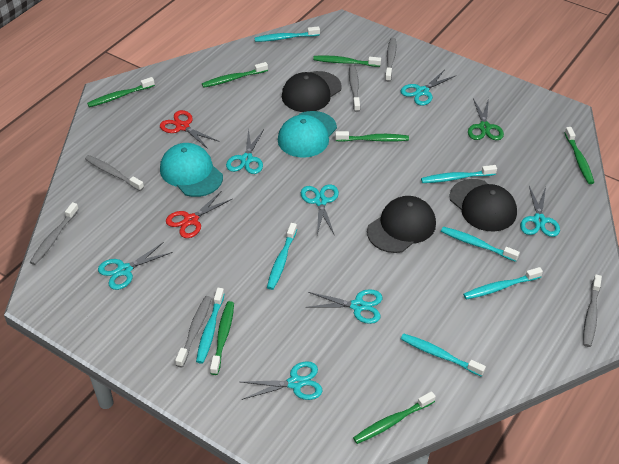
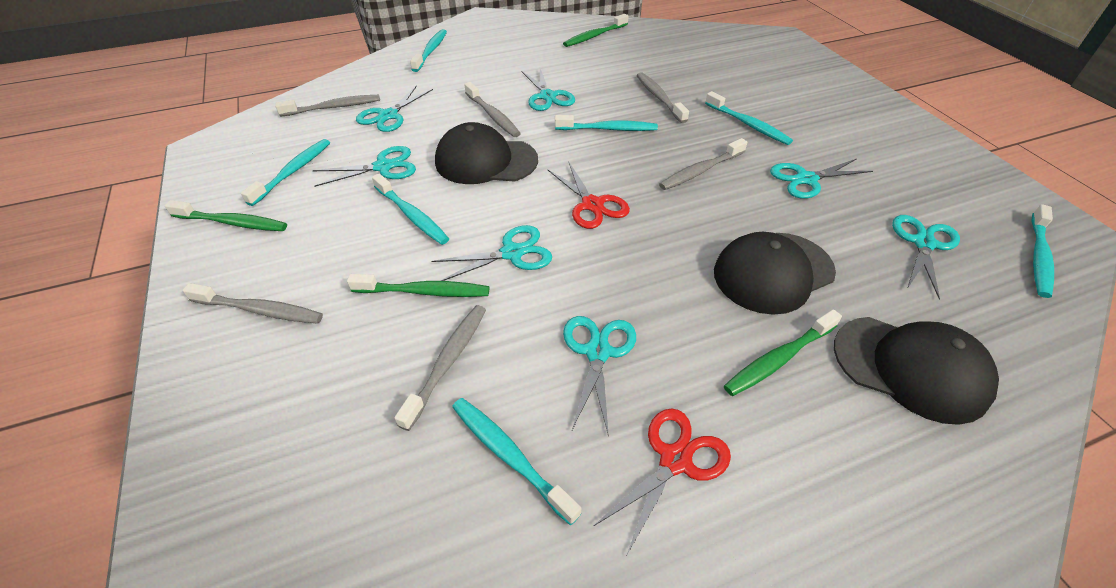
green scissors: [468,98,504,140] = 1 -> none = 0
green toothbrush: [87,77,155,107] [202,62,268,88] [210,301,234,375] [313,55,381,67] [335,131,409,142] [353,391,436,444] [565,127,594,184] = 7 -> [165,200,287,231] [347,274,489,297] [563,14,629,47] [724,309,842,396] = 4
turquoise cap: [160,143,223,197] [278,111,337,158] = 2 -> none = 0

